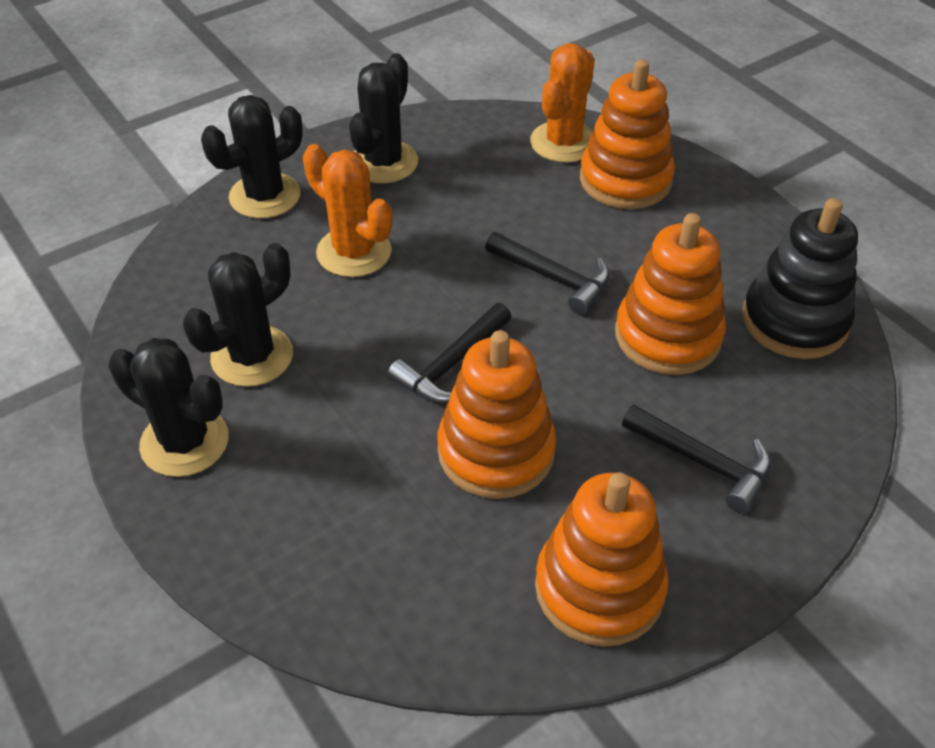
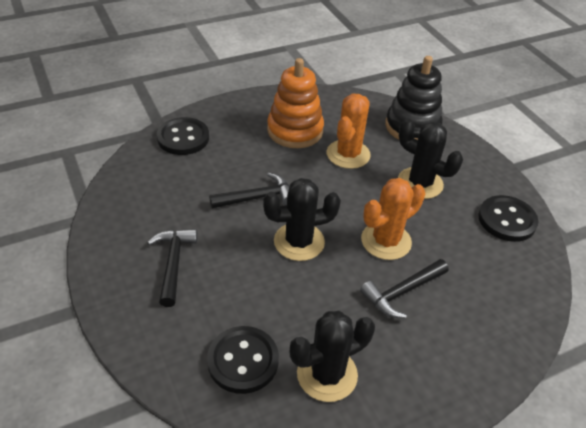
black button: none = 0 -> [157,117,209,155] [207,326,279,394] [478,195,538,242] = 3
black cactus: [108,338,229,477] [183,243,293,387] [201,95,303,219] [349,53,418,183] = 4 -> [263,178,341,261] [290,311,375,402] [398,119,463,199] = 3
orange stacking toy: [438,330,556,499] [535,472,669,647] [580,59,675,209] [615,213,726,375] = 4 -> [267,58,324,148] = 1

